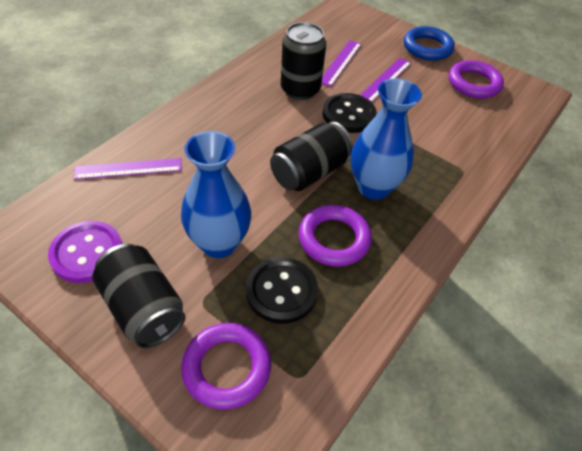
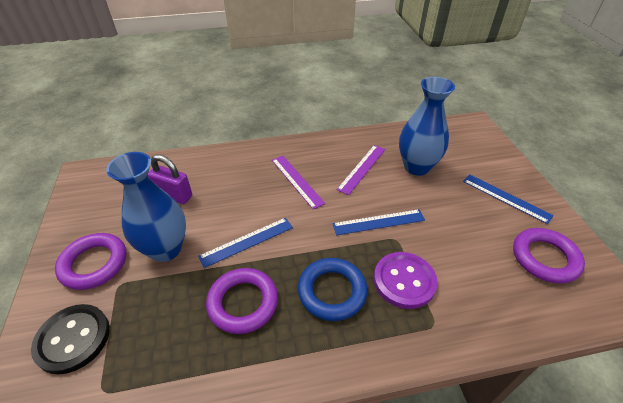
black button: [246,257,318,324] [323,93,377,133] = 2 -> [31,304,110,374] = 1
black can: [92,244,186,348] [270,122,353,191] [281,22,326,100] = 3 -> none = 0
blue ruler: none = 0 -> [198,218,293,268] [333,209,425,235] [463,174,554,224] = 3
purple padlock: none = 0 -> [148,154,192,204] = 1
purple ruler: [74,158,182,180] [322,40,362,87] [360,58,411,102] = 3 -> [272,156,325,209] [336,145,385,195] = 2

